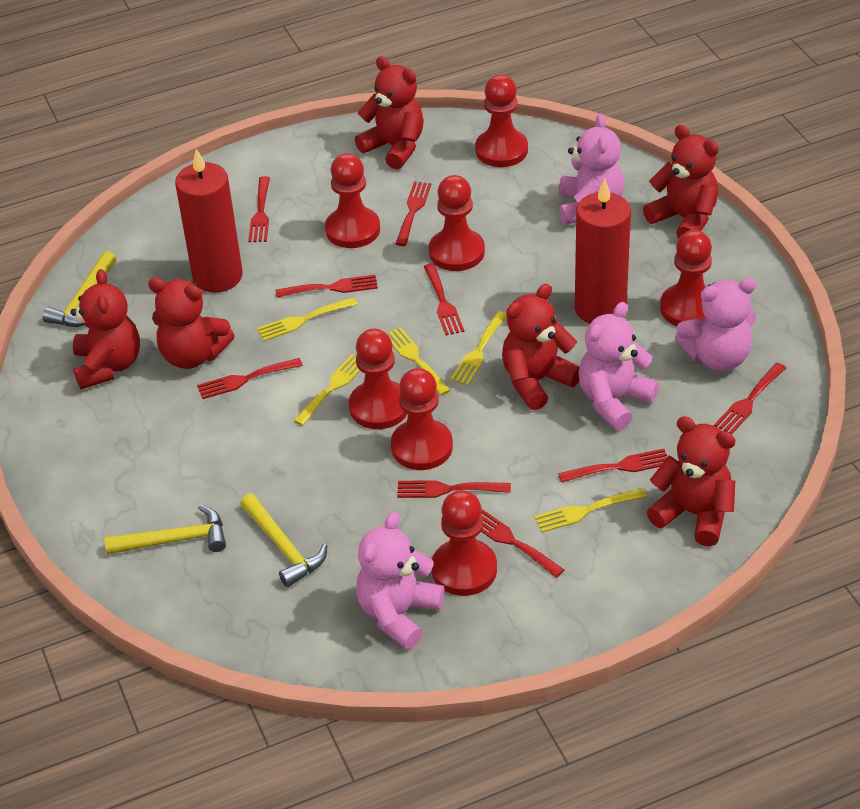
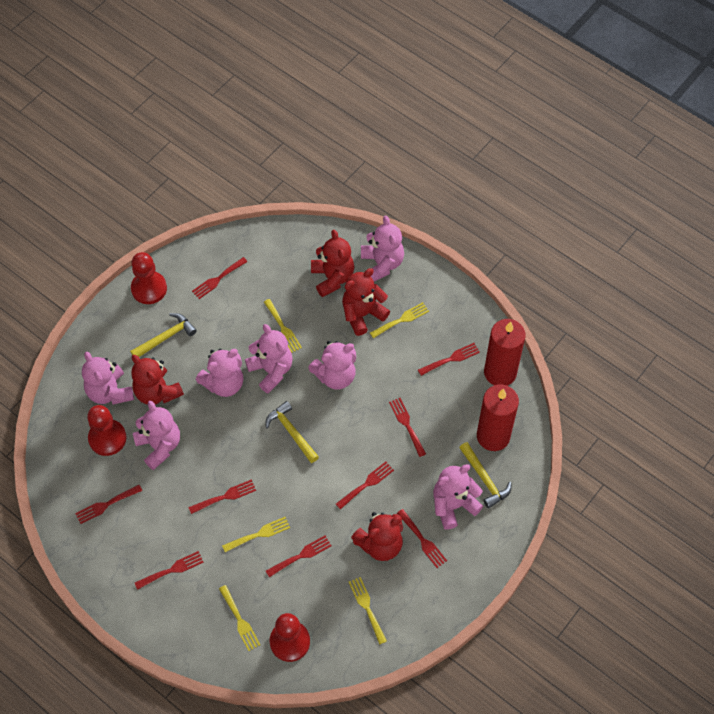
pink teddy bear: [356,512,444,650] [558,113,624,225] [579,302,659,431] [675,278,757,371] = 4 -> [82,352,134,405] [133,401,180,470] [196,349,243,397] [245,324,293,393] [308,341,356,390] [361,216,404,282] [433,464,483,530] = 7
red pawn: [325,153,380,248] [349,329,407,429] [391,368,453,470] [429,175,485,271] [432,490,497,596] [475,75,528,167] [660,230,712,326] = 7 -> [87,405,127,456] [131,252,167,304] [270,613,310,662] = 3
red teddy bear: [70,269,140,389] [148,278,235,369] [355,56,424,169] [502,284,580,410] [643,125,719,238] [647,416,735,547] = 6 -> [131,355,184,405] [311,230,354,297] [342,268,390,336] [351,512,403,561] = 4

